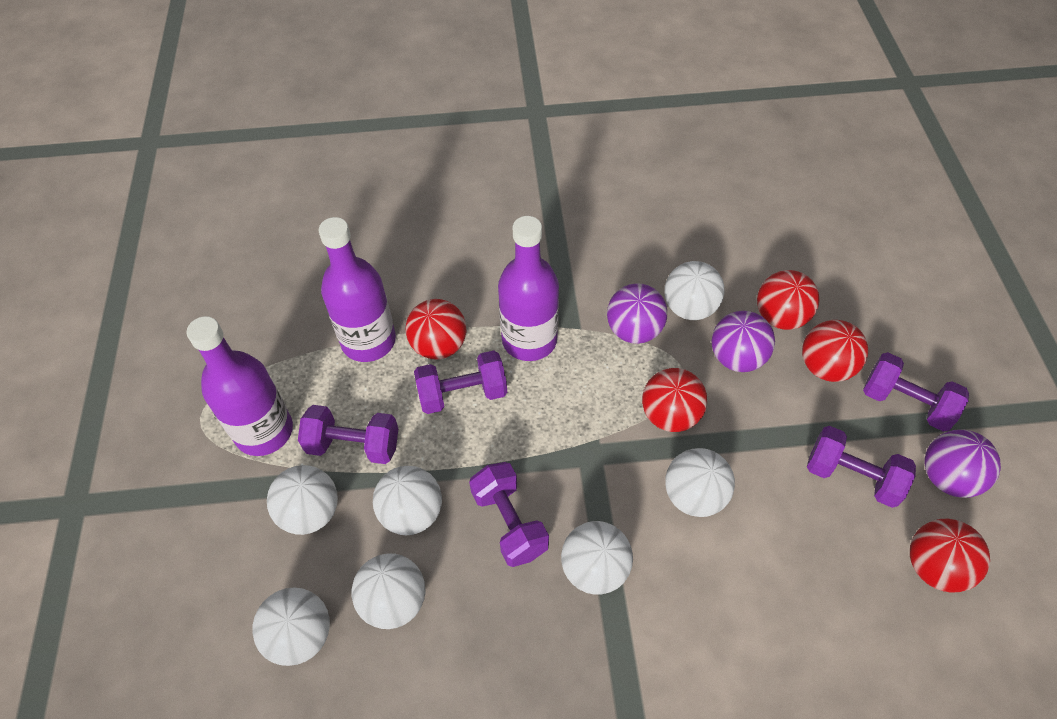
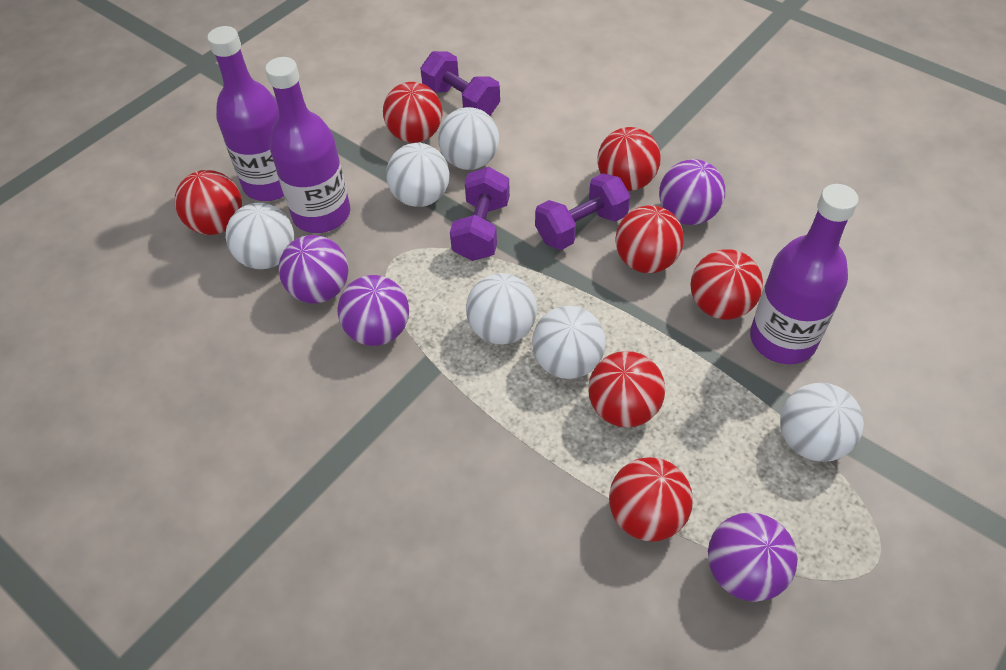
purple ball: [607,283,667,344] [712,311,775,372] [925,430,1001,498] = 3 -> [279,235,348,303] [337,275,409,346] [659,159,725,225] [708,512,798,602] = 4
purple dumbbell: [298,405,398,464] [414,350,507,414] [469,462,549,567] [807,426,916,508] [863,352,969,432] = 5 -> [420,51,500,116] [450,167,510,261] [535,173,631,250] = 3
red ball: [406,299,466,360] [642,368,707,432] [757,270,819,330] [802,320,868,382] [910,519,990,593] = 5 -> [175,170,242,235] [383,82,443,143] [588,351,665,428] [597,127,661,191] [609,457,693,542] [615,205,684,273] [690,249,763,320] = 7
white ball: [252,587,330,666] [267,465,338,535] [351,553,425,629] [373,466,442,535] [561,521,633,595] [664,261,724,320] [665,448,735,517] = 7 -> [226,203,294,269] [386,143,449,207] [438,107,499,170] [466,273,537,344] [532,306,606,379] [780,383,864,462] = 6

